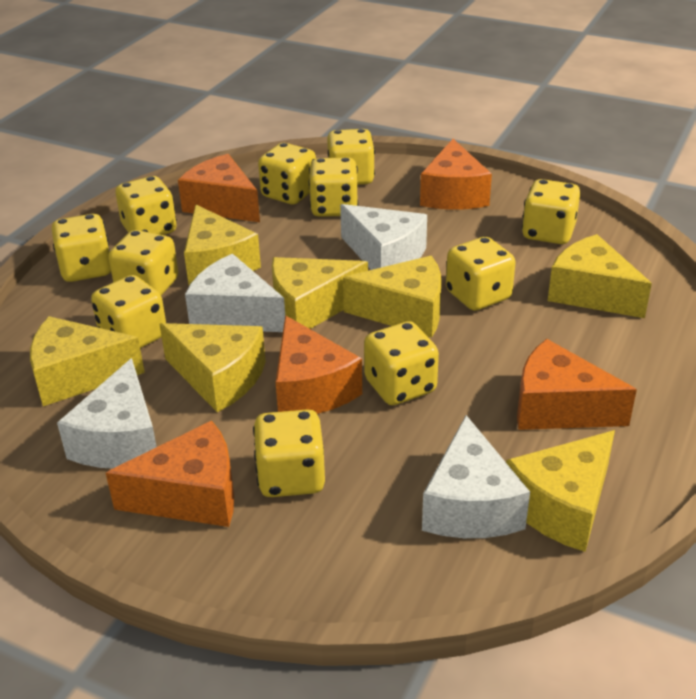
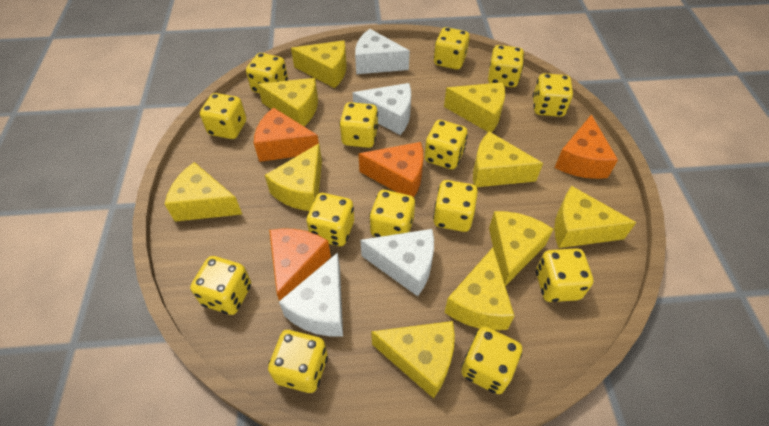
orange cheese: [106,420,234,527] [178,154,260,222] [276,315,362,414] [420,139,492,210] [517,339,637,430] = 5 -> [254,107,319,162] [269,228,331,301] [358,142,423,197] [554,115,618,179] = 4
yellow cheese: [30,316,145,406] [160,323,266,412] [184,205,261,285] [272,257,368,329] [343,256,441,338] [506,430,615,552] [548,234,652,318] = 7 -> [165,162,242,222] [257,78,318,126] [265,144,322,211] [291,40,347,88] [371,321,455,398] [444,82,505,133] [444,248,515,330] [473,132,543,187] [489,211,554,286] [554,186,636,248] = 10
yellow dice: [52,214,111,282] [91,275,166,348] [108,230,178,295] [116,176,177,235] [253,409,325,497] [258,143,316,204] [309,157,359,217] [327,129,375,185] [364,321,439,405] [446,237,516,311] [522,179,580,244] = 11 -> [190,256,251,315] [200,93,246,139] [246,53,288,93] [268,330,328,393] [306,193,354,246] [339,102,378,148] [369,190,415,237] [425,120,468,169] [433,27,470,69] [433,180,478,232] [461,327,522,394] [488,45,524,87] [533,73,573,117] [536,248,593,302] = 14

